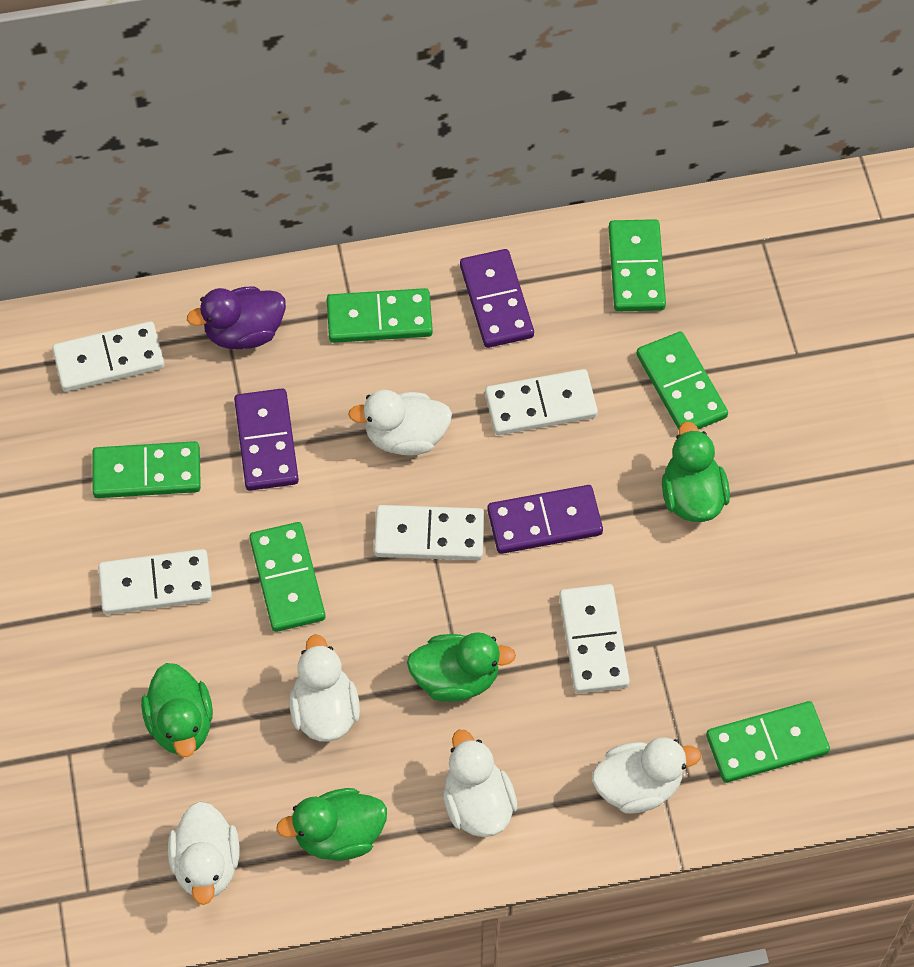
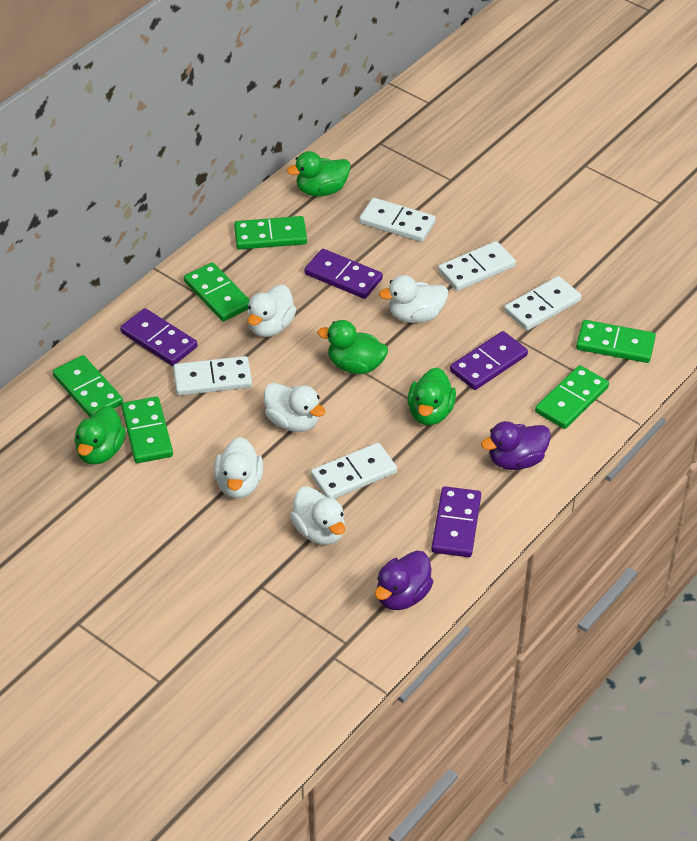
purple domino: [234,388,299,491] [460,249,534,348] [487,485,603,554] = 3 -> [120,308,198,366] [304,249,383,299] [431,486,481,557] [450,331,528,390] = 4
purple duck: [187,286,286,349] = 1 -> [375,551,433,610] [481,421,551,470] = 2

